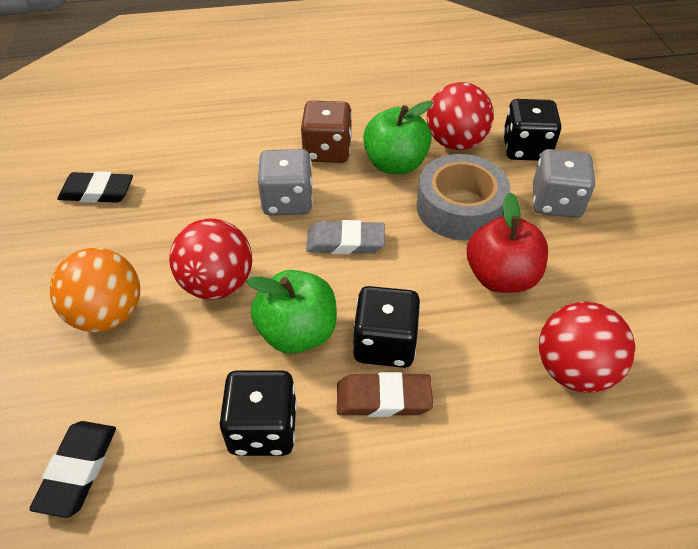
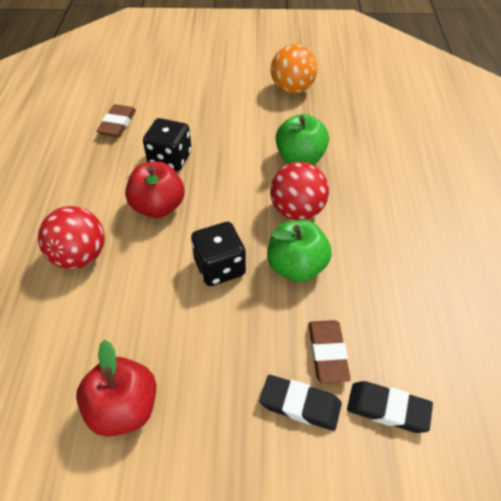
black dice: [219,370,297,456] [353,286,420,368] [503,99,561,161] = 3 -> [143,118,192,171] [191,222,246,286] = 2
brown dice: [301,101,352,163] = 1 -> none = 0
brown eraser: [337,372,433,417] = 1 -> [96,104,136,137] [309,320,351,383] = 2
grey dice: [258,149,313,215] [533,149,595,218] = 2 -> none = 0
grey eraser: [306,220,385,254] = 1 -> none = 0
grey tape: [417,154,510,240] = 1 -> none = 0
red apple: [467,192,548,293] = 1 -> [76,340,156,437] [125,161,184,218] = 2
red ball: [169,218,252,300] [427,82,494,150] [539,302,635,393] = 3 -> [38,206,105,269] [270,162,329,220] = 2

